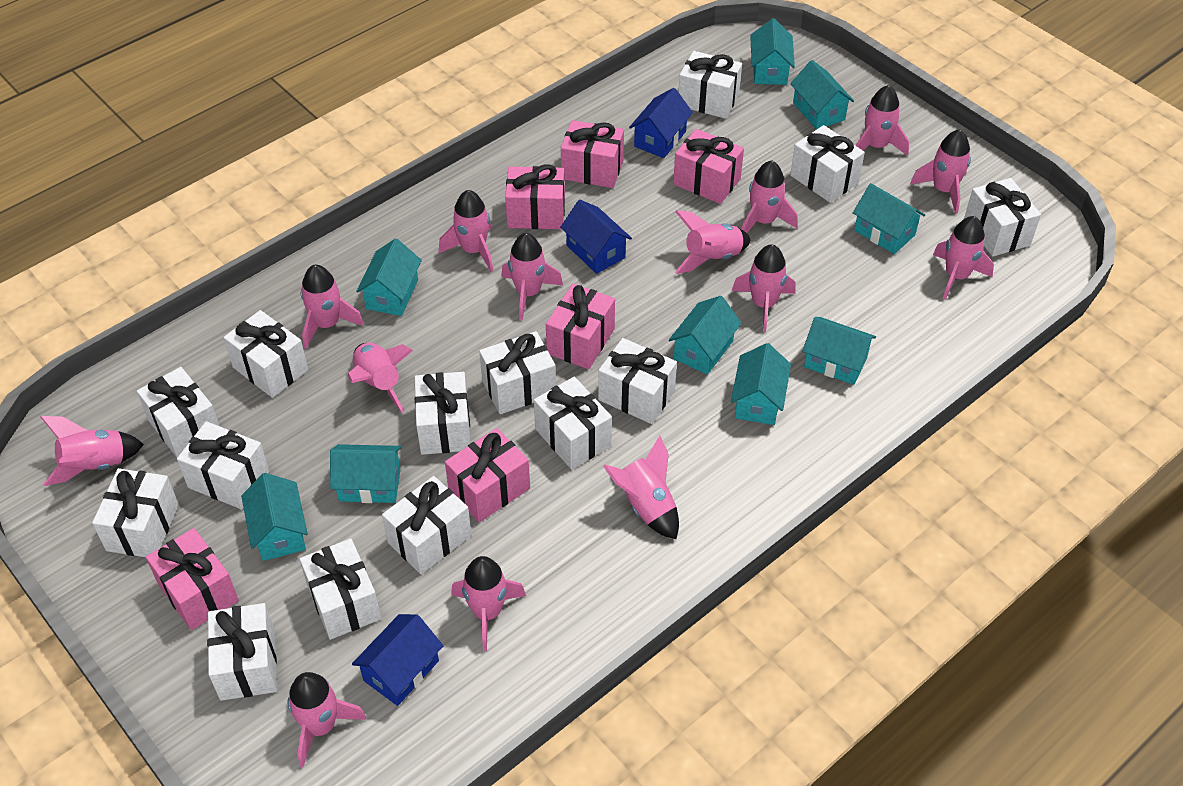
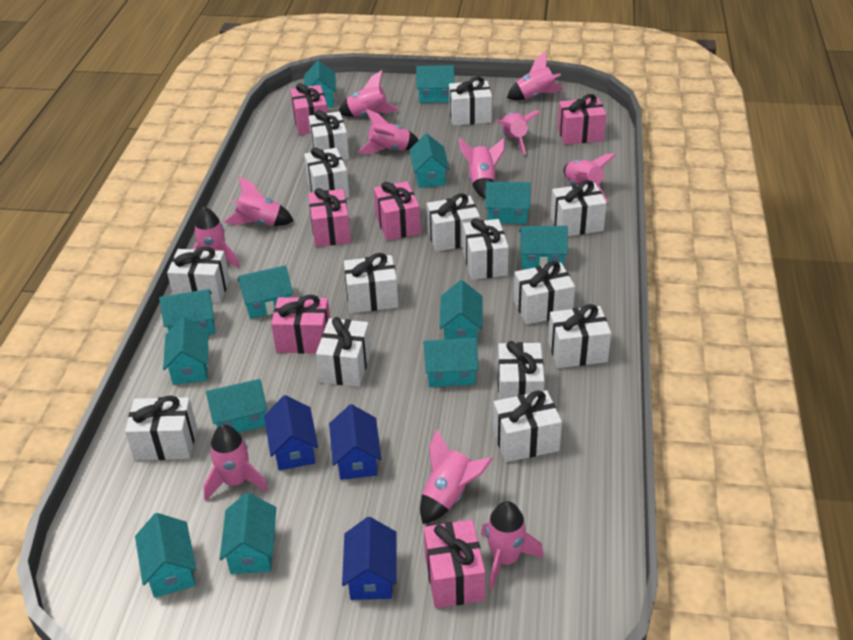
pink rocket: [41,416,144,486] [287,672,366,767] [301,265,364,349] [348,343,413,413] [439,190,493,272] [451,556,526,651] [501,233,563,320] [603,436,679,539] [675,210,750,274] [732,244,795,332] [742,160,798,233] [855,85,909,156] [910,129,971,214] [933,216,994,300] = 14 -> [194,207,240,269] [203,425,268,501] [224,176,294,226] [339,70,399,117] [357,109,419,154] [420,429,493,524] [458,138,505,199] [481,501,544,590] [496,110,541,154] [507,52,564,100] [564,154,616,202] = 11
turquoise house: [241,473,308,561] [330,444,401,503] [356,238,422,316] [669,296,742,375] [731,343,791,425] [750,18,795,85] [790,60,854,130] [802,317,876,385] [853,183,925,254] = 9 -> [135,513,196,598] [159,289,215,335] [163,317,209,385] [206,379,268,433] [220,493,276,574] [238,265,293,319] [304,60,336,107] [409,134,449,188] [416,65,454,103] [423,338,479,387] [439,280,483,345] [485,182,531,224] [519,226,568,269] = 13

